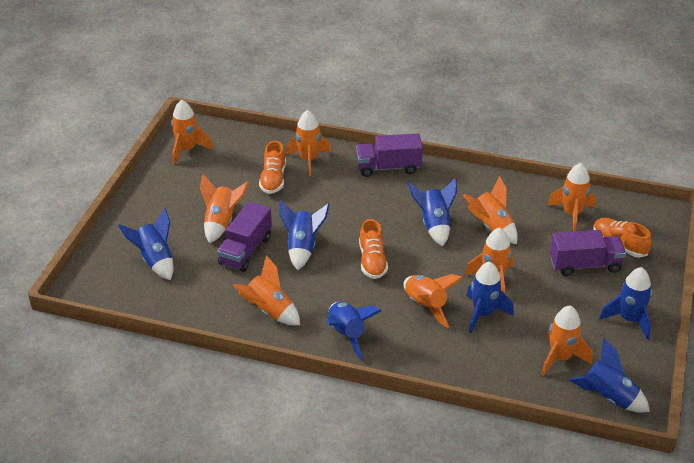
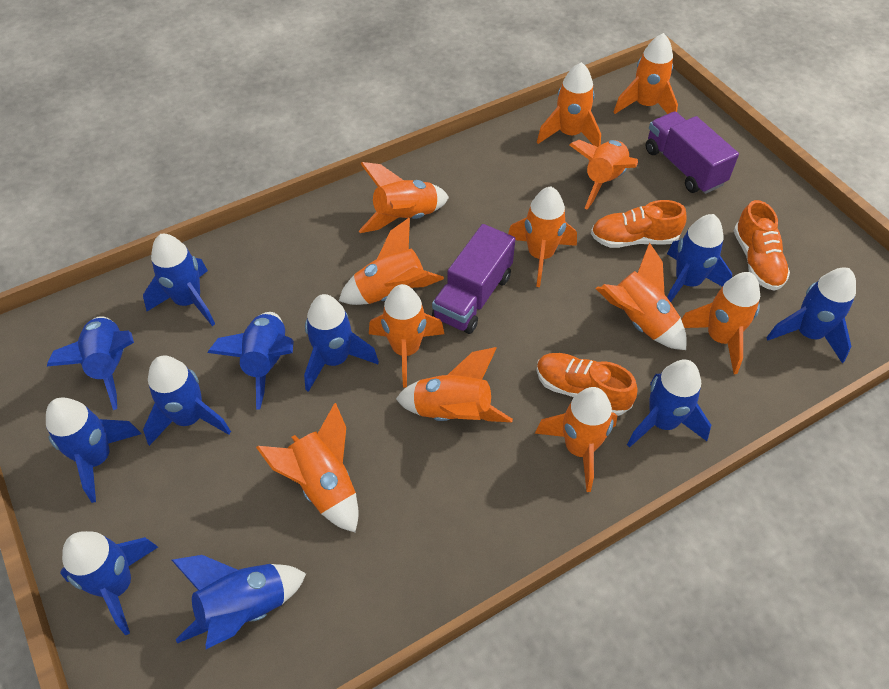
blue rocket: [118,208,173,280] [279,200,330,270] [326,302,381,360] [408,178,457,247] [467,261,514,333] [570,338,650,413] [599,267,652,340] = 7 -> [46,397,141,503] [47,316,134,410] [60,531,158,635] [143,234,215,326] [143,355,231,446] [172,555,306,649] [208,312,294,410] [304,294,379,392] [627,359,711,448] [667,214,732,302] [766,268,856,363] = 11
orange rocket: [171,100,213,164] [200,174,249,243] [233,255,300,325] [286,110,331,177] [403,274,463,328] [463,176,518,244] [465,227,513,294] [541,305,592,376] [547,163,596,231] = 9 -> [256,403,359,532] [339,218,444,305] [359,162,449,233] [369,284,444,387] [396,347,513,422] [508,186,577,287] [535,387,617,492] [537,62,601,147] [570,140,638,210] [595,243,687,350] [614,33,678,114] [681,272,760,374] = 12
purple truck: [217,201,272,272] [356,133,423,177] [550,230,626,276] = 3 -> [432,224,515,334] [646,112,739,194] = 2

